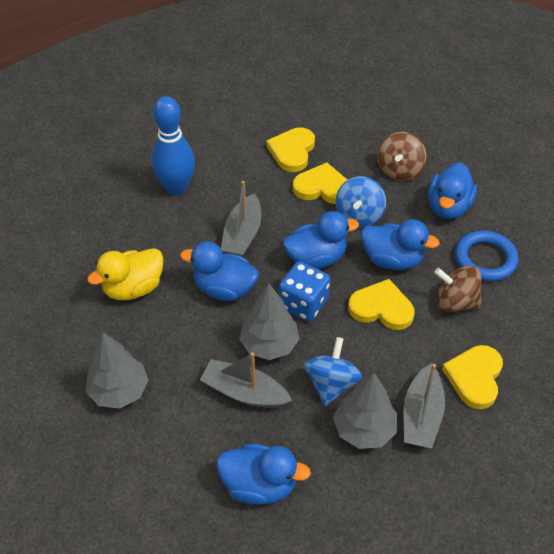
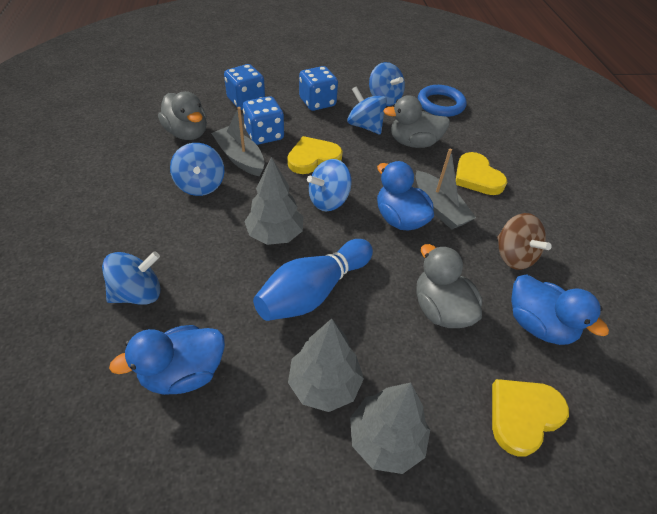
blue dice: [279,261,330,321] = 1 -> [224,64,265,110] [243,96,284,145] [299,66,338,111] = 3
blue duck: [180,241,259,301] [217,444,311,505] [283,211,359,269] [361,219,440,270] [428,163,477,219] = 5 -> [109,325,225,395] [377,161,434,231] [511,274,609,345] = 3
blue spinning top: [304,337,362,406] [336,176,386,227] = 2 -> [102,251,160,305] [170,143,224,196] [307,159,351,212] [347,86,387,135] [369,62,405,106] = 5
brown spinning top: [378,132,426,181] [434,266,482,312] = 2 -> [497,213,552,270] = 1
grey boat: [200,353,292,408] [221,181,261,257] [404,364,445,448] = 3 -> [211,107,264,176] [416,149,476,229] = 2
grey duck: none = 0 -> [158,91,207,140] [383,95,450,148] [416,244,482,328] = 3
yellow duck: [87,248,163,300] = 1 -> none = 0
yellow heart: [266,127,315,172] [293,163,347,204] [348,279,415,330] [442,345,503,409] = 4 -> [287,136,343,174] [456,152,507,195] [492,379,569,457] = 3

